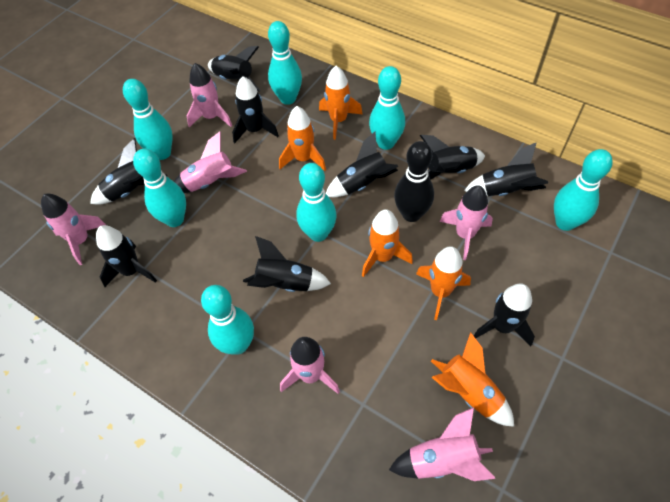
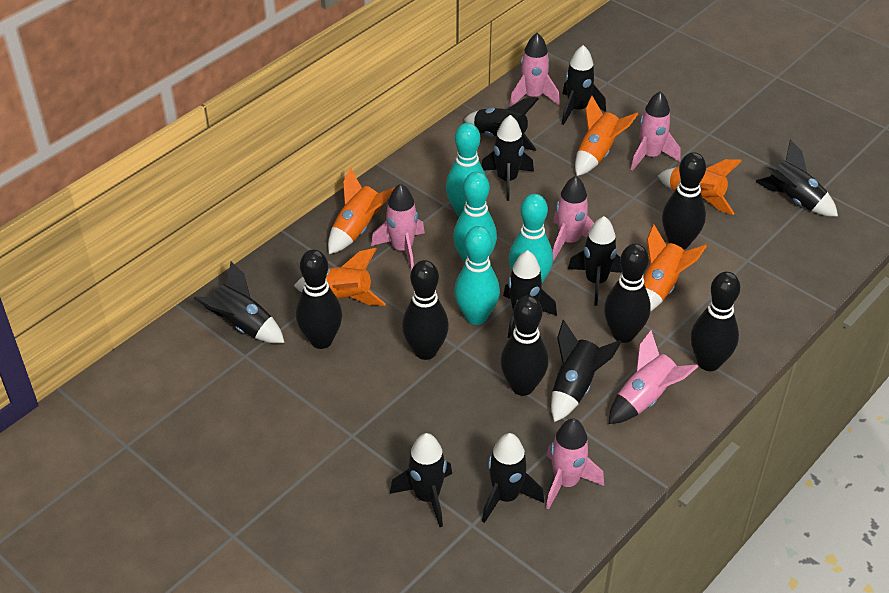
black bowling pin: [394,141,434,222] = 1 -> [296,250,342,349] [402,260,449,360] [501,296,548,396] [604,244,651,343] [662,152,706,249] [691,272,740,371] = 6
black rocket: [90,138,167,205] [96,225,157,287] [208,46,261,92] [232,76,279,144] [243,236,331,292] [326,132,398,197] [420,135,485,180] [464,142,548,196] [474,283,535,347] = 9 -> [193,261,284,343] [390,433,452,527] [464,98,539,151] [481,115,534,201] [482,433,544,523] [503,250,557,338] [551,320,621,422] [562,45,606,125] [568,216,622,306] [755,139,838,216] = 10
turquoise bowling pin: [123,79,173,160] [133,149,186,227] [201,285,254,355] [268,21,302,105] [296,163,337,242] [369,66,405,150] [554,149,613,231] = 7 -> [446,123,486,217] [453,172,497,264] [454,226,500,325] [509,194,553,283] = 4

